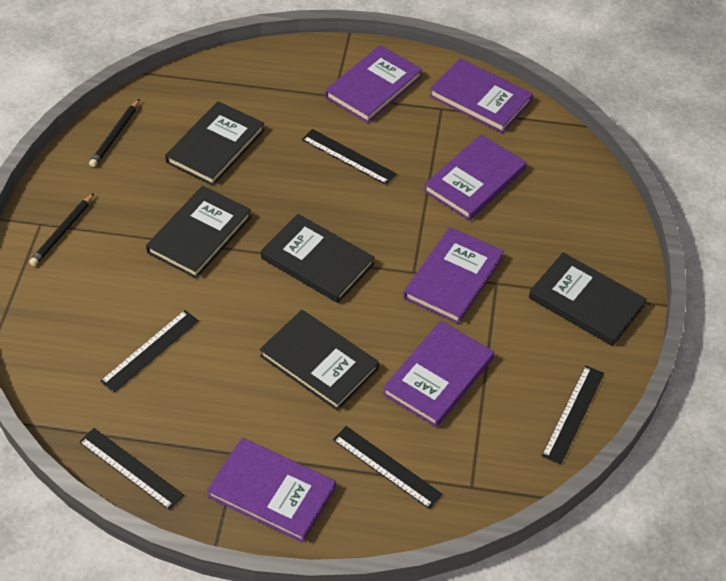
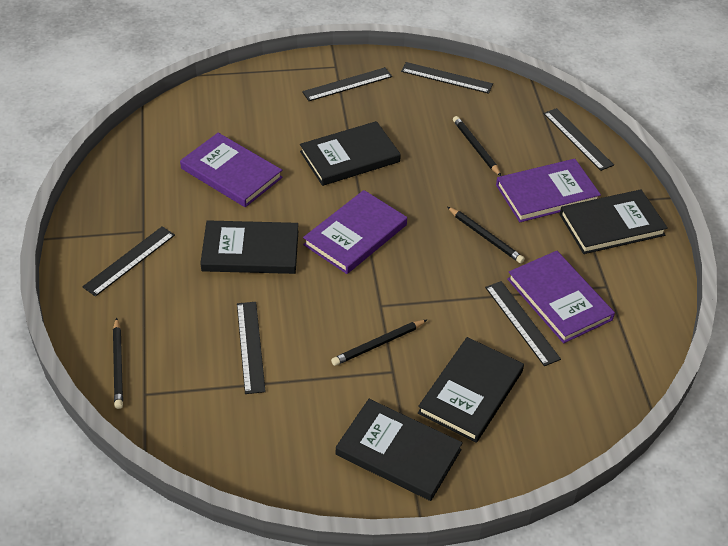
black pencil: [29,193,94,266] [89,99,140,167] = 2 -> [113,317,123,409] [331,319,428,366] [448,207,525,263] [453,116,501,176] = 4
black ruler: [79,428,184,510] [100,310,199,393] [302,129,397,185] [333,426,443,509] [542,365,604,464] = 5 -> [82,226,175,297] [237,302,266,394] [302,67,392,101] [401,62,493,94] [485,281,561,366] [543,108,614,171] = 6
purple book: [207,438,336,543] [325,45,423,123] [383,321,494,427] [403,227,504,324] [424,134,527,221] [430,58,533,133] = 6 -> [180,133,283,207] [303,190,407,274] [496,159,601,222] [507,251,615,343] = 4

